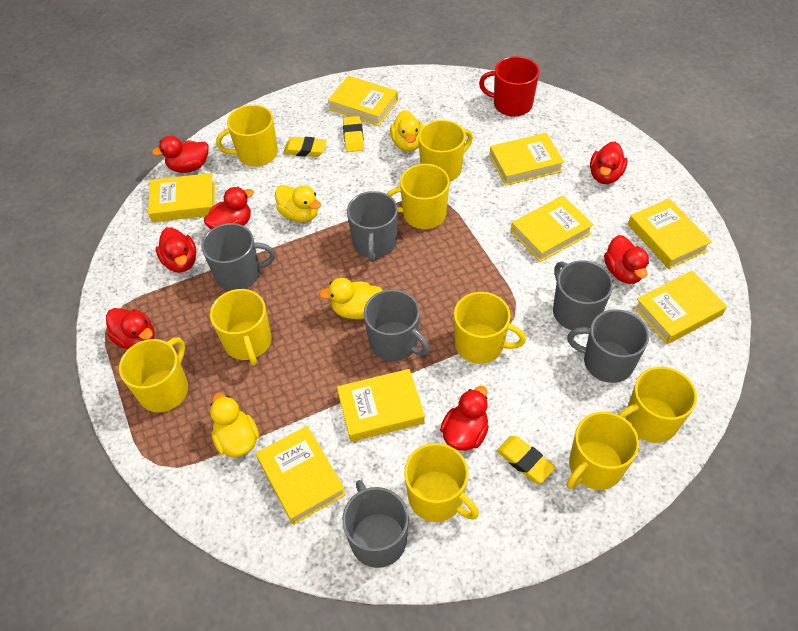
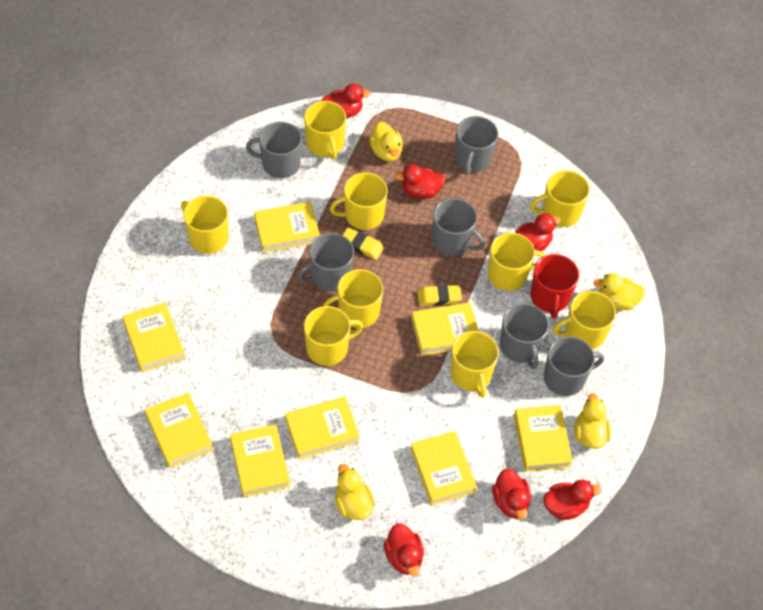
red duck: [106,308,155,349] [152,136,208,173] [156,227,196,273] [204,187,254,229] [440,386,489,451] [590,142,628,184] [604,235,649,284] = 7 -> [322,84,371,118] [384,523,424,577] [395,164,446,199] [492,468,531,519] [515,213,561,251] [543,480,602,520] = 6
yellow eraser: [283,137,327,157] [343,116,364,152] [497,436,555,483] = 3 -> [343,228,384,260] [417,284,462,306] = 2

